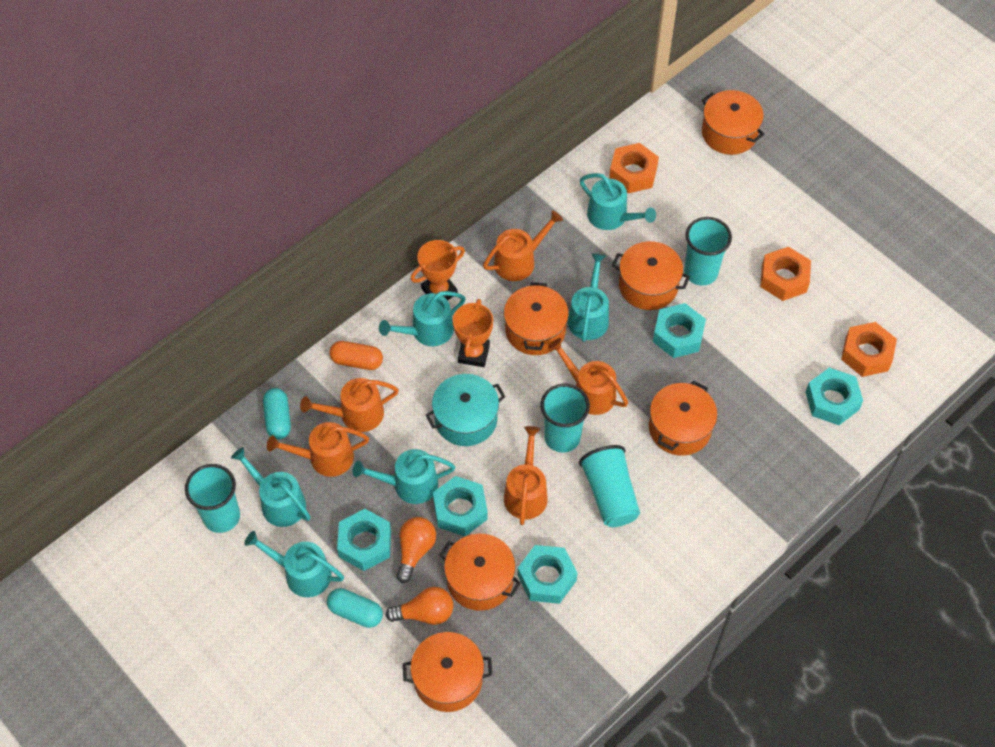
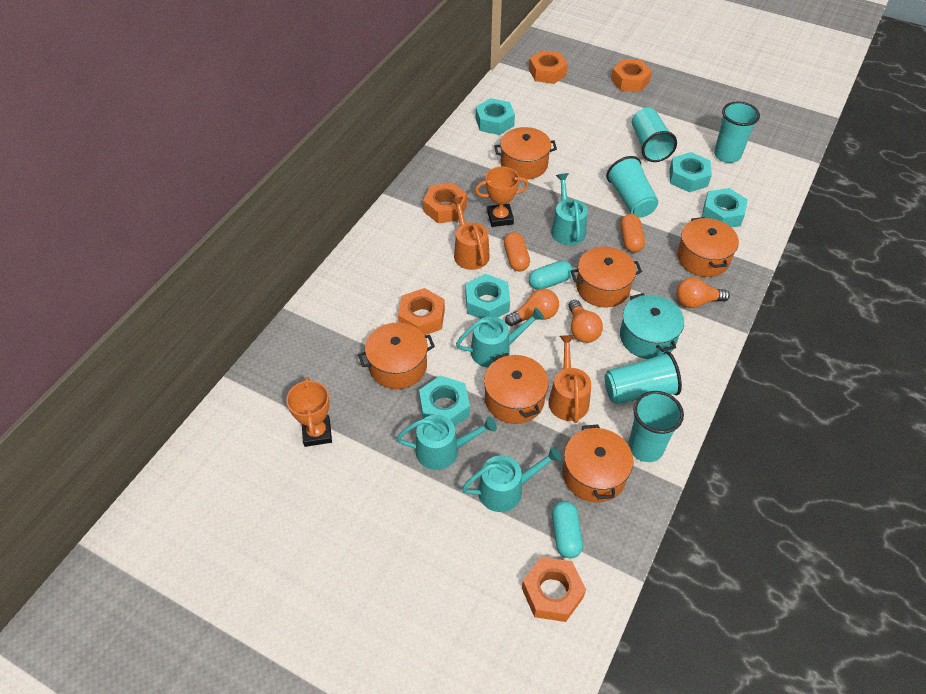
orange capsule: [329,341,383,370] = 1 -> [504,232,530,271] [620,214,645,252] = 2
orange light bulb: [385,587,453,625] [396,517,436,583] = 2 -> [505,289,559,326] [568,300,603,343] [676,277,730,308] = 3
orange nut: [609,143,659,193] [760,247,811,301] [841,322,897,377] = 3 -> [398,288,445,335] [423,182,467,224] [522,557,586,622] [529,50,568,84] [611,59,652,92] = 5
orange watering can: [267,422,369,477] [300,378,399,432] [483,210,563,281] [504,426,548,525] [548,338,628,415] = 5 -> [451,197,490,270] [548,335,591,423] = 2
turquoise cup: [185,464,240,533] [541,384,590,453] [579,445,640,527] [684,217,732,286] = 4 -> [605,351,682,404] [606,156,658,218] [628,391,684,462] [632,108,677,162] [714,101,760,163] = 5
turquoise watering can: [231,447,311,527] [244,531,344,597] [353,449,455,504] [379,291,465,346] [568,253,609,342] [580,173,656,230] = 6 -> [396,415,497,470] [456,308,544,368] [462,446,562,512] [551,173,588,245] = 4

